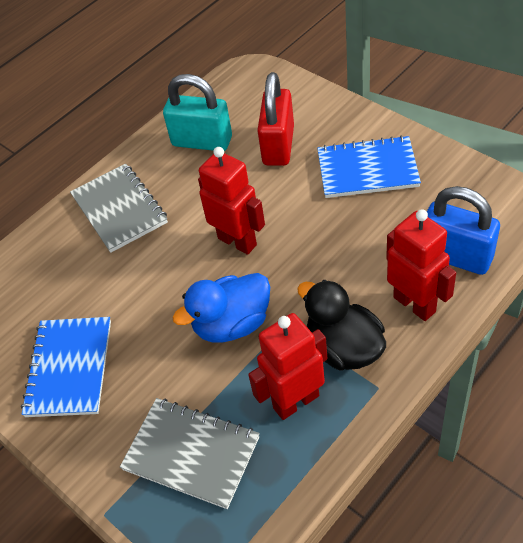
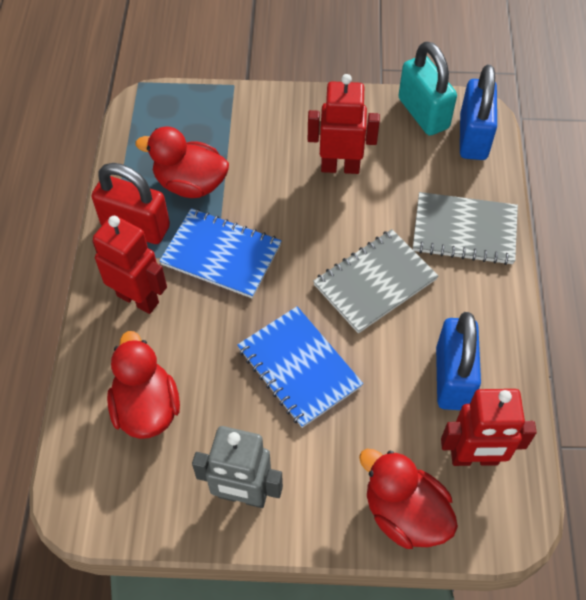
black duck: [297,280,386,370] = 1 -> none = 0
blue duck: [173,273,270,343] = 1 -> none = 0
blue padlock: [427,186,500,275] = 1 -> [436,312,481,410] [460,65,497,160] = 2
grey robot: none = 0 -> [192,426,283,508] = 1
red duck: none = 0 -> [107,331,180,439] [135,126,229,198] [359,449,458,549] = 3

